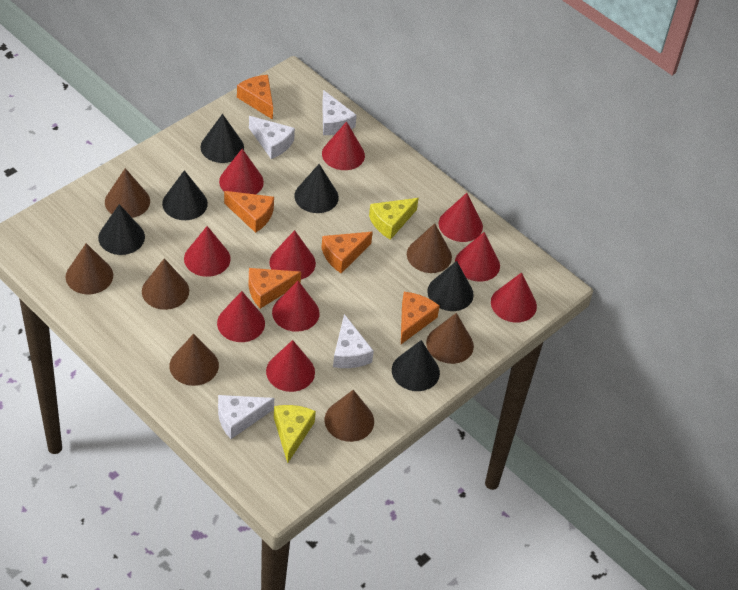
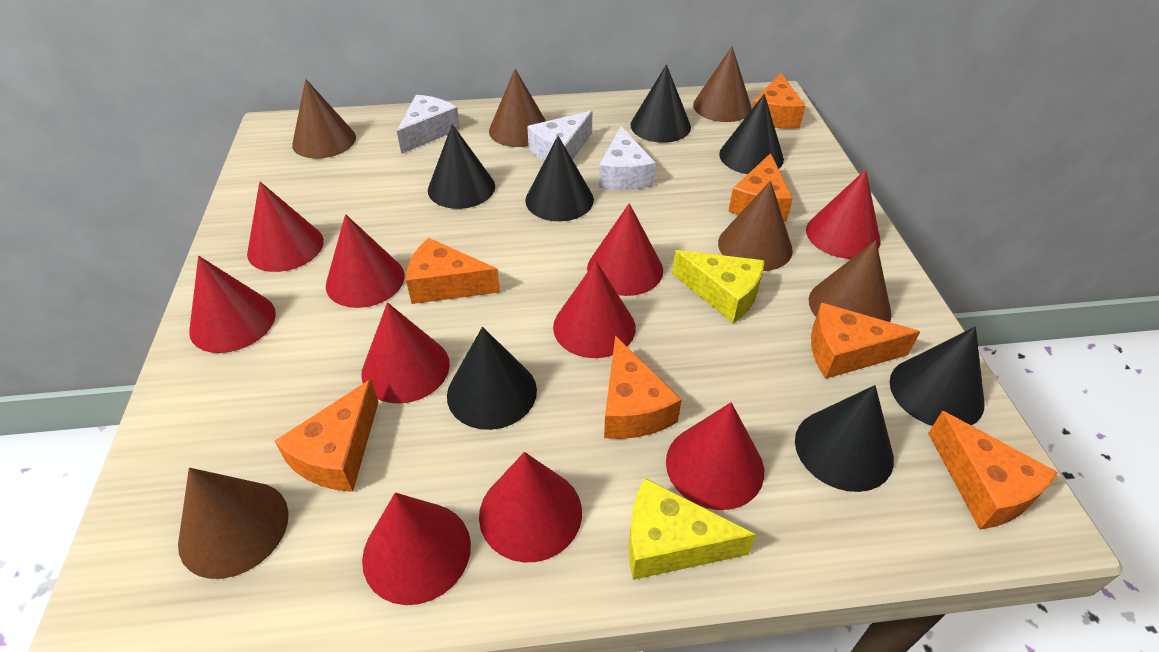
black cone: [98,204,145,255] [162,170,208,220] [200,114,244,163] [294,164,339,213] [392,340,440,391] [427,261,474,311] = 6 -> [428,124,495,209] [447,327,537,430] [525,136,594,221] [631,65,691,143] [719,94,784,174] [795,385,894,492] [890,327,985,426] = 7
brown cone: [66,243,113,294] [105,168,150,218] [142,258,189,310] [169,334,219,386] [325,390,374,442] [407,223,452,273] [426,313,474,364] = 7 -> [178,468,289,579] [292,79,356,159] [489,69,546,147] [693,47,752,122] [718,181,793,271] [809,240,892,322] = 6
orange cheese: [224,191,274,233] [237,75,273,120] [249,268,301,309] [321,232,373,273] [401,292,440,344] = 5 -> [275,379,379,492] [406,238,500,304] [604,336,682,439] [729,153,793,222] [752,73,805,129] [811,303,920,379] [928,411,1058,530] = 7
white cheese: [218,395,274,439] [249,116,295,159] [322,90,357,135] [333,314,374,368] = 4 -> [397,95,460,154] [527,111,592,161] [599,126,656,190] = 3

